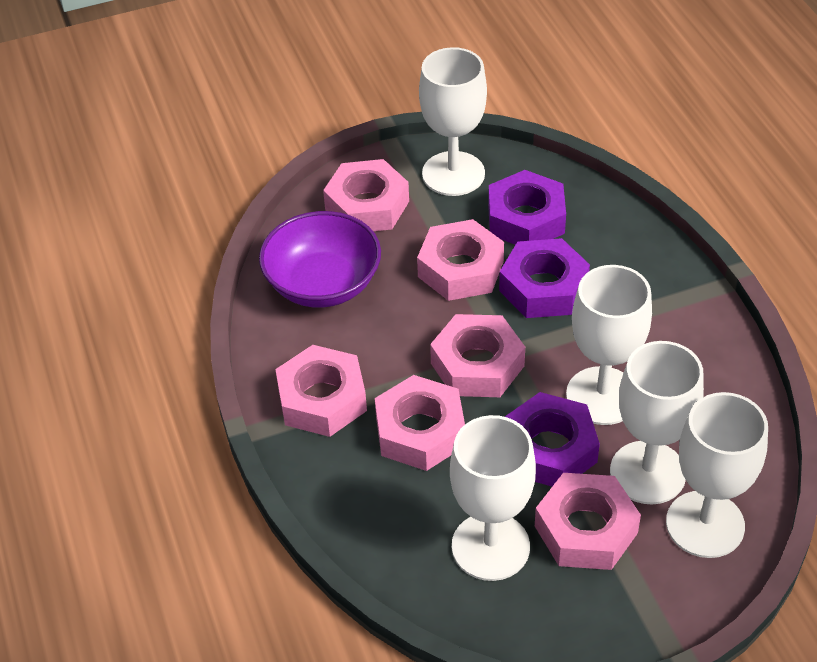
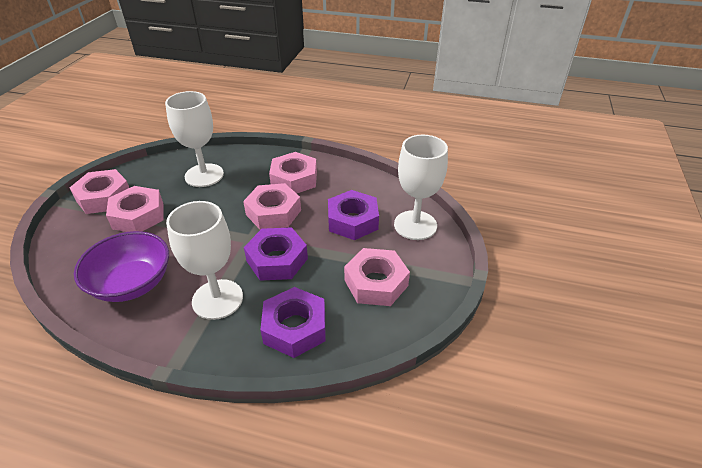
pink nut: [275,345,367,437] [323,159,409,231] [375,375,465,471] [417,219,504,301] [430,314,525,397] [535,473,641,570] = 6 -> [69,169,129,214] [106,186,164,232] [243,183,301,230] [269,152,317,193] [344,248,410,306] = 5
white goblet: [419,47,487,196] [450,415,536,581] [566,265,652,425] [610,341,704,504] [666,392,768,558] = 5 -> [165,91,224,187] [166,201,243,320] [394,135,448,240] = 3

